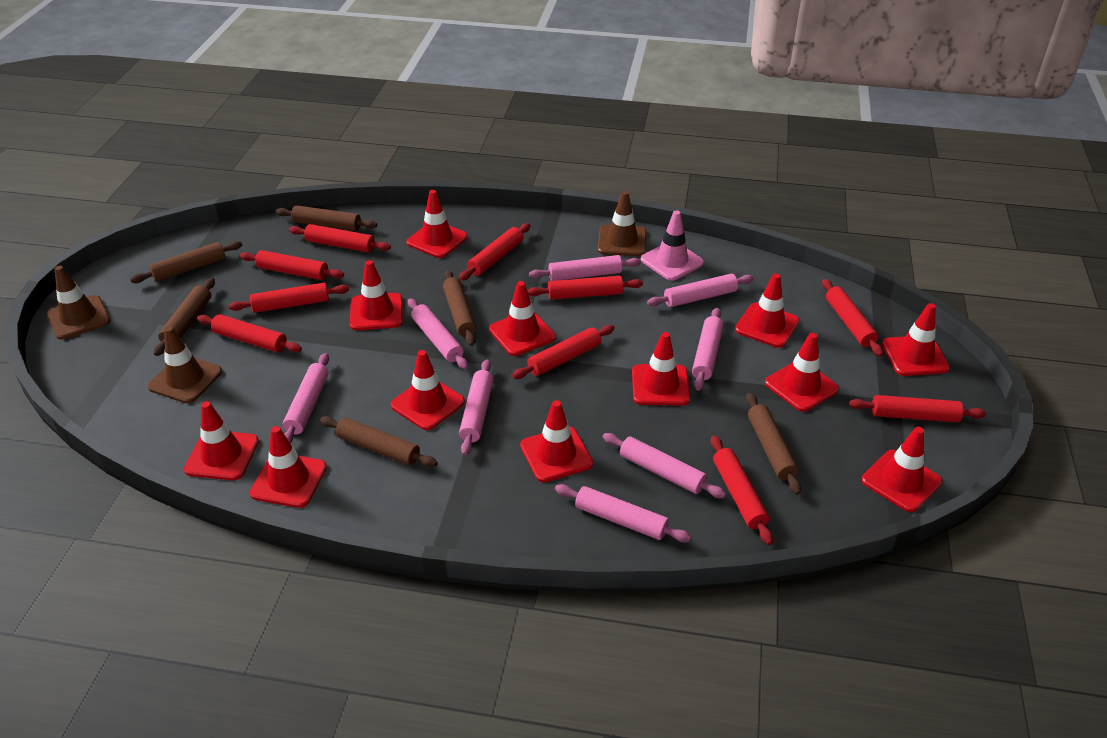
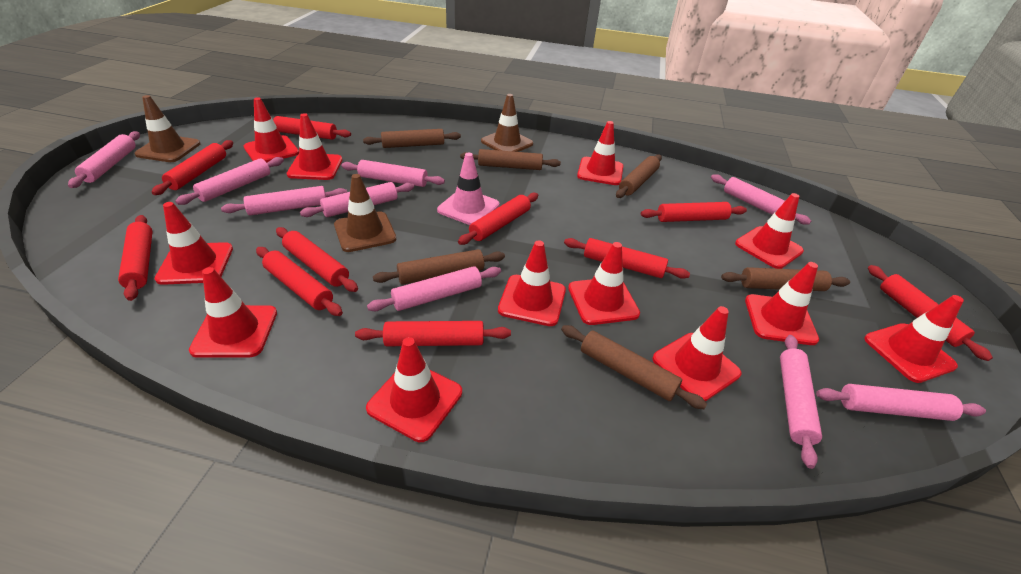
pink rolling pin: [283,353,329,443] [408,298,468,370] [459,360,494,456] [529,255,641,281] [555,484,691,543] [602,433,726,498] [647,274,754,307] [692,308,723,391] = 8 -> [68,131,140,188] [175,157,284,205] [221,186,347,215] [300,182,414,217] [341,160,445,187] [367,266,501,311] [711,174,811,225] [780,335,822,469] [816,384,986,421] = 9

